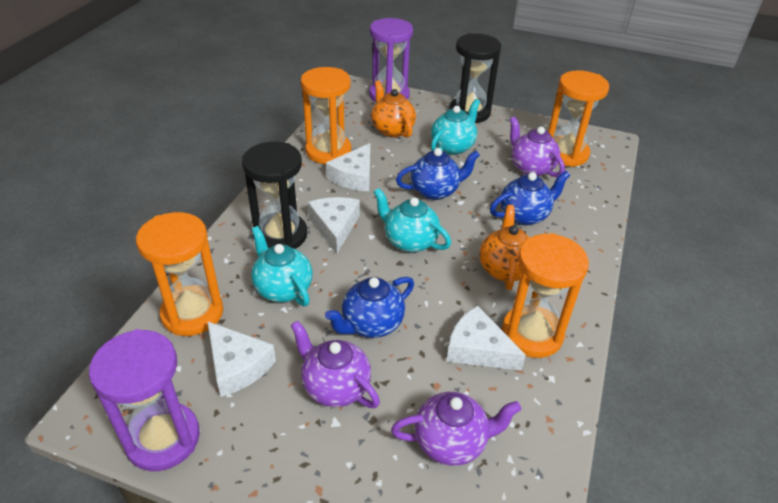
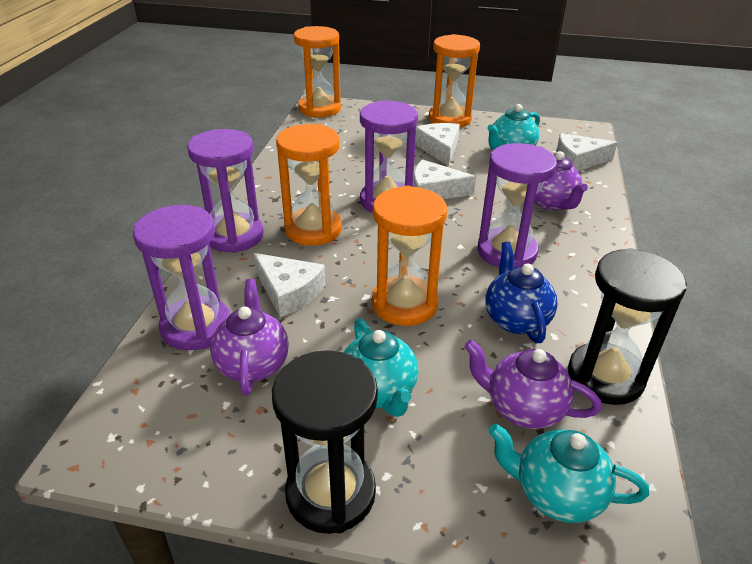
blue teapot: [325,277,414,338] [396,148,480,200] [490,171,570,226] = 3 -> [485,242,558,343] = 1
orange teapot: [371,81,416,138] [479,205,529,290] = 2 -> none = 0
purple hourglass: [89,329,200,471] [369,18,413,102] = 2 -> [133,205,230,350] [187,129,264,253] [360,100,418,213] [478,143,557,268] = 4

